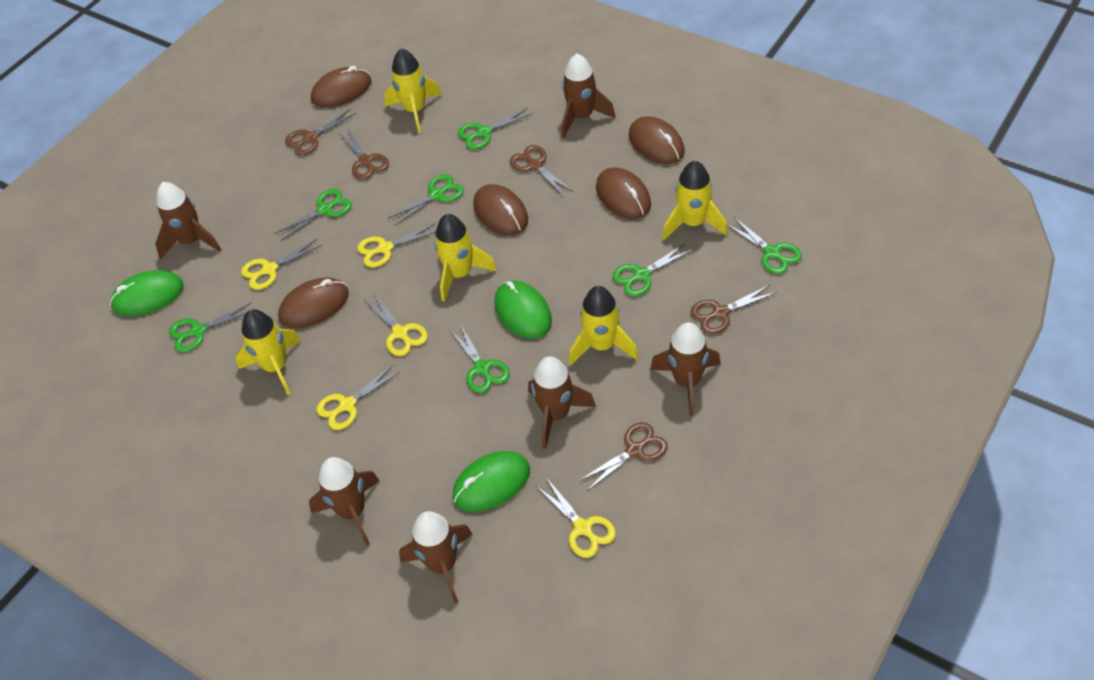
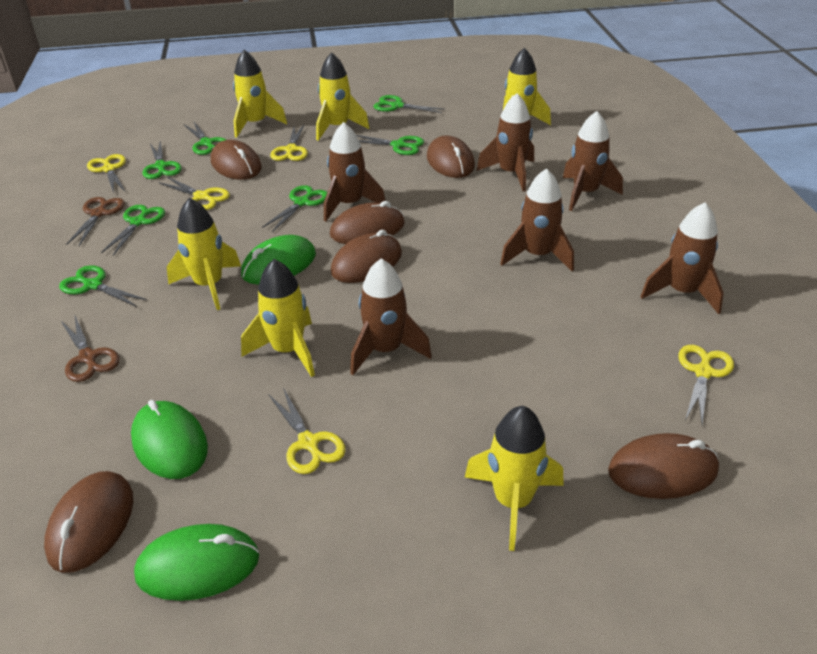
brown mouse: [278,277,349,328] [311,66,371,108] [473,184,528,235] [596,167,651,219] [629,116,684,164] = 5 -> [44,471,133,573] [211,140,262,180] [330,201,405,244] [331,230,402,283] [427,136,475,178] [608,433,719,499] = 6
brown scissors: [285,109,356,155] [339,127,389,180] [510,145,573,196] [579,422,668,491] [690,285,777,334] = 5 -> [61,314,119,382] [66,197,125,246] = 2
yellow rocket: [235,309,302,395] [384,48,442,133] [434,214,497,302] [569,286,638,365] [662,161,728,240] = 5 -> [167,198,241,310] [233,50,287,138] [241,259,315,377] [316,52,369,141] [465,406,564,551] [503,48,551,125] = 6

